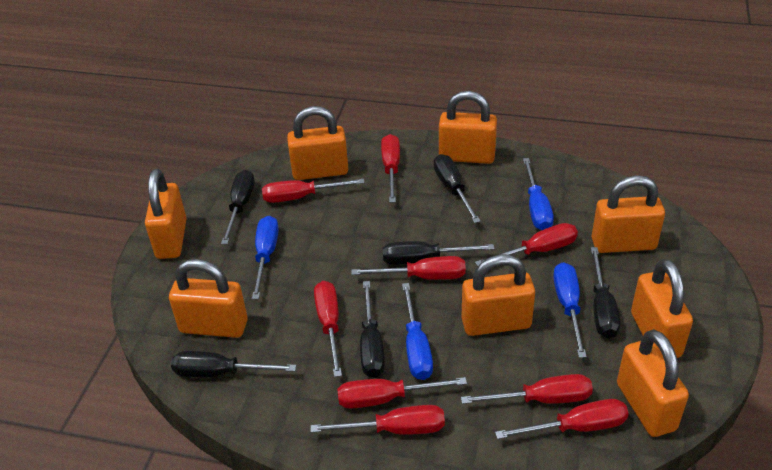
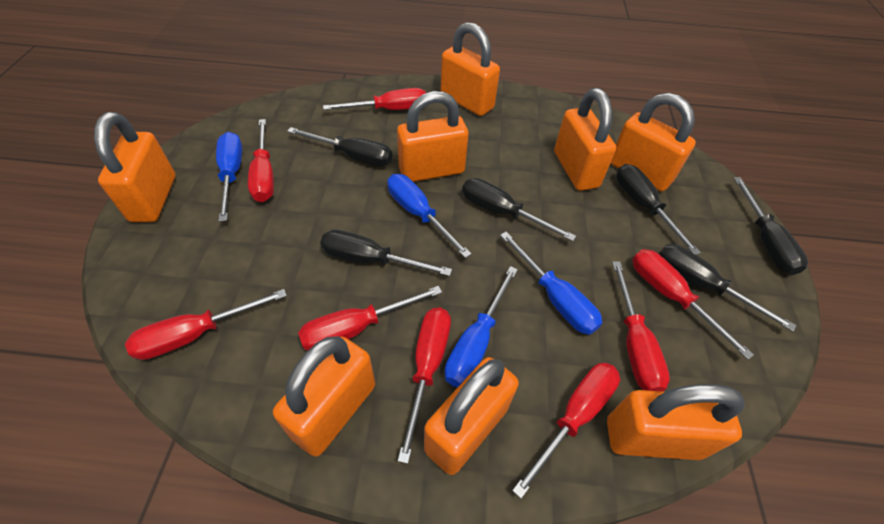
red screwdriver: [262,179,365,203] [311,405,445,435] [314,281,342,377] [338,377,467,409] [351,256,466,280] [381,134,400,203] [461,374,593,404] [475,223,578,266] [495,399,629,439] = 9 -> [125,289,287,360] [248,119,274,202] [298,286,442,350] [323,88,426,110] [398,308,451,464] [512,363,620,499] [612,261,670,392] [632,249,754,360] = 8

